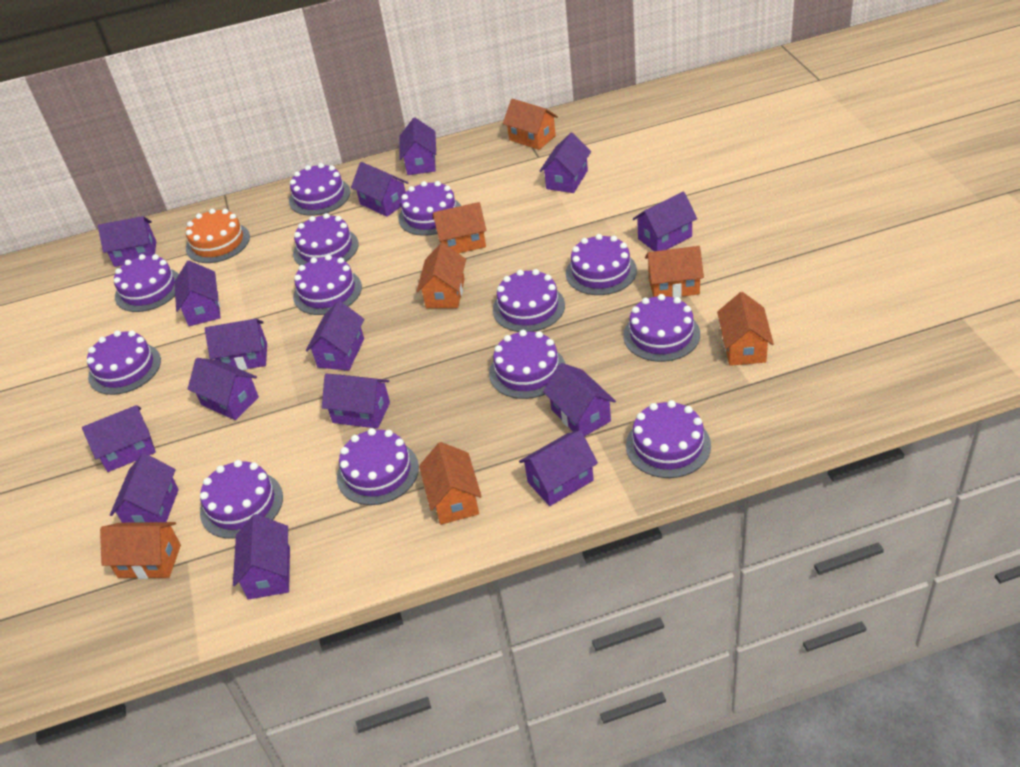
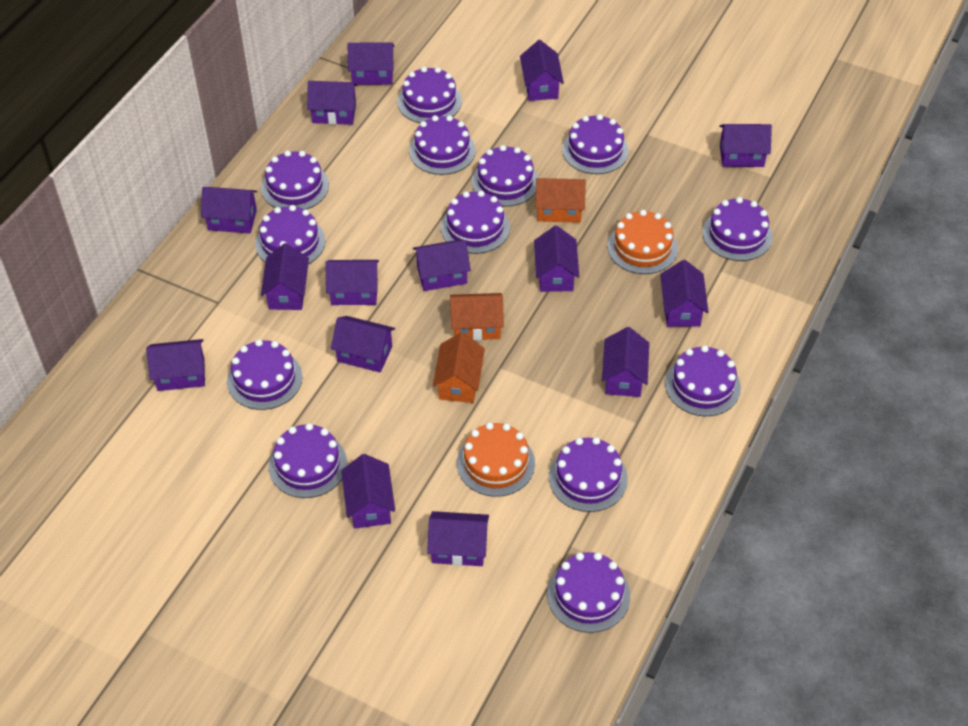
orange cake: [186,209,250,263] = 1 -> [457,422,535,497] [608,210,678,274] = 2
orange house: [100,522,181,579] [417,243,466,308] [419,442,482,525] [433,202,487,253] [503,99,558,150] [645,246,704,298] [717,292,774,366] = 7 -> [433,332,485,403] [450,293,504,341] [536,178,586,223] = 3

